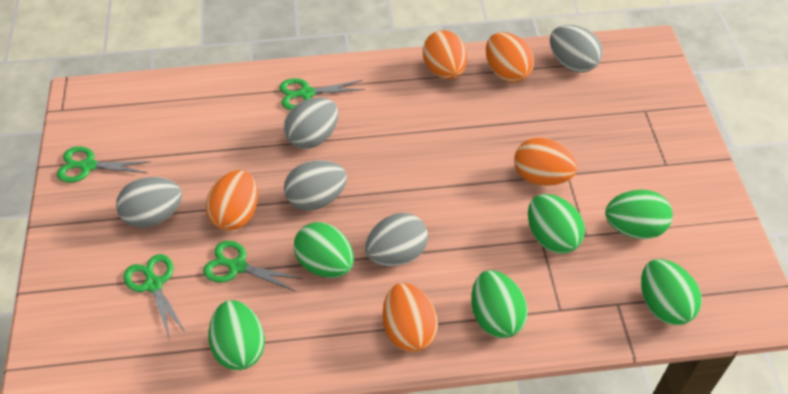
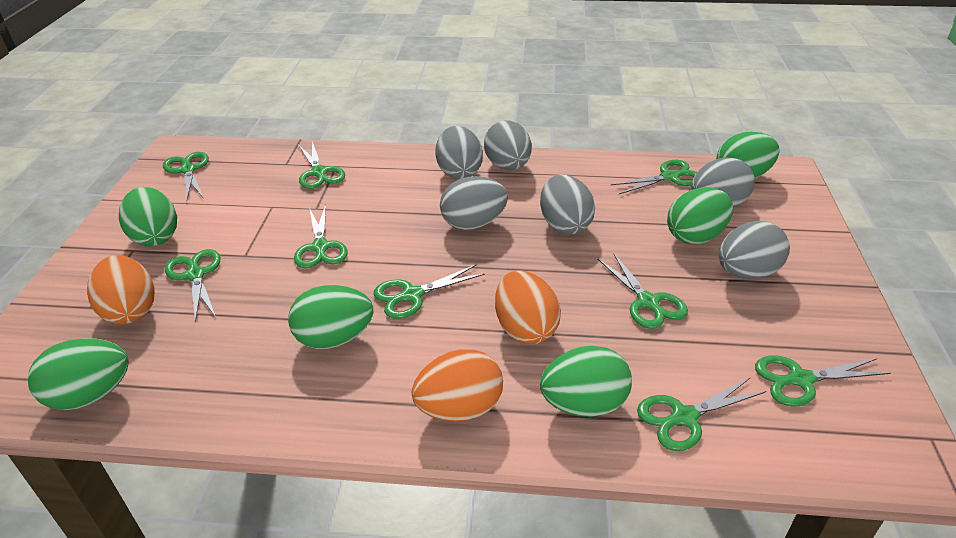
green scissors: [57,146,151,183] [124,254,186,338] [203,241,303,292] [279,78,365,110] = 4 -> [163,152,209,200] [165,249,221,323] [294,204,348,268] [299,141,345,189] [374,265,485,319] [598,253,688,329] [611,160,697,194] [637,377,767,451] [755,356,891,407] = 9
grey egg: [116,177,182,228] [284,97,338,149] [284,160,347,211] [365,213,428,266] [550,25,603,73] = 5 -> [435,126,483,179] [440,176,508,230] [484,120,532,170] [540,174,595,234] [691,157,755,207] [719,221,790,279] = 6
orange egg: [206,170,258,231] [383,283,438,352] [423,30,467,79] [486,32,534,83] [514,138,578,186] = 5 -> [87,255,155,324] [412,349,503,422] [495,271,561,344] = 3

